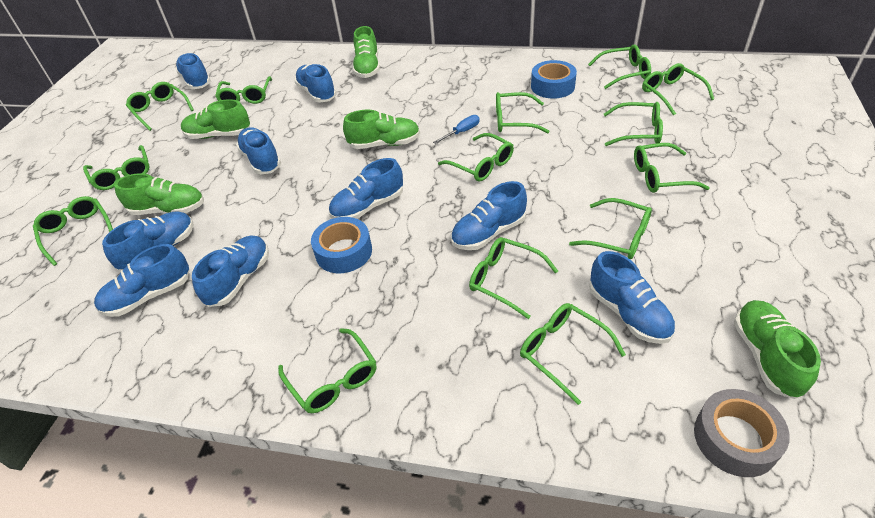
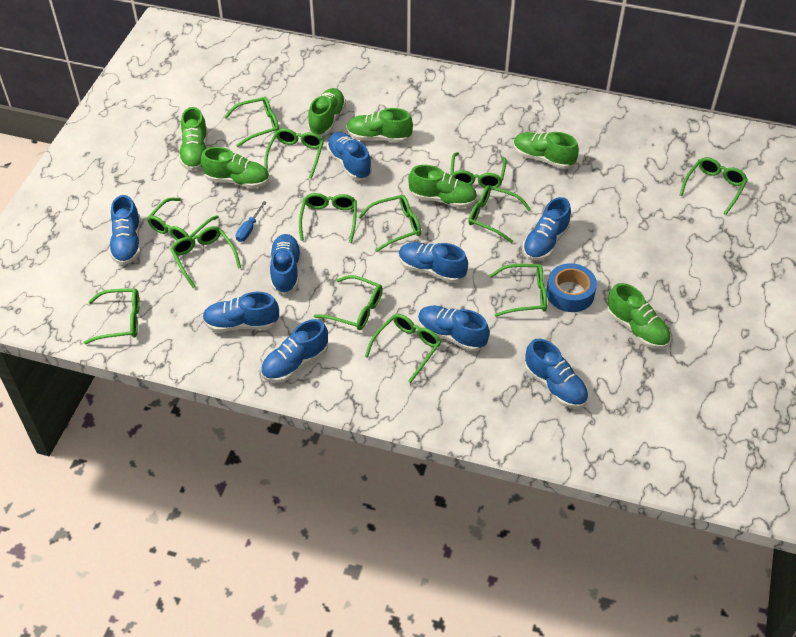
blue tape: [311,217,372,273] [531,60,577,99] = 2 -> [546,263,597,312] = 1
green glasses: [33,196,113,266] [83,145,150,190] [126,82,194,131] [215,76,272,104] [278,328,376,413] [438,133,514,182] [469,237,558,319] [496,92,550,134] [520,303,626,405] [569,198,652,259] [588,45,651,89] [604,102,663,146] [634,143,710,193] [642,63,714,115] = 14 -> [84,289,140,344] [147,198,219,241] [170,226,241,288] [224,97,279,147] [264,128,324,179] [299,193,357,243] [314,275,383,330] [358,195,421,252] [365,314,441,383] [450,152,507,188] [468,185,531,243] [490,264,547,317] [680,157,748,215] = 13
green shoe: [114,173,204,215] [181,99,250,139] [343,109,420,149] [353,26,380,78] [734,300,821,399] = 5 -> [179,107,208,171] [201,147,269,188] [308,88,346,136] [347,108,413,143] [408,165,477,208] [513,132,579,169] [607,283,671,349] = 7
grey tape: [694,389,790,477] = 1 -> none = 0

